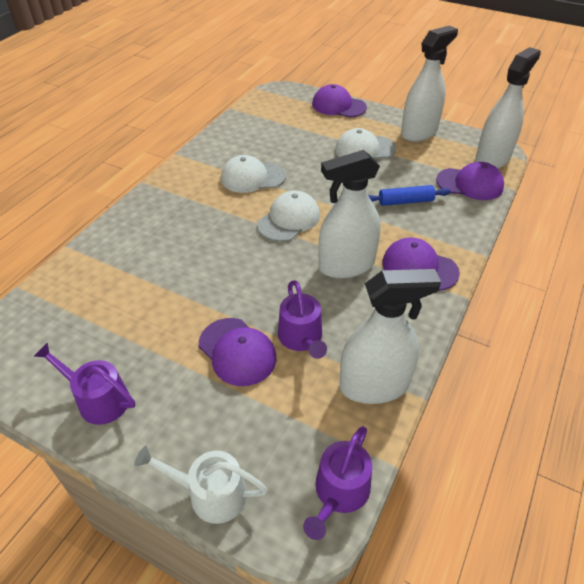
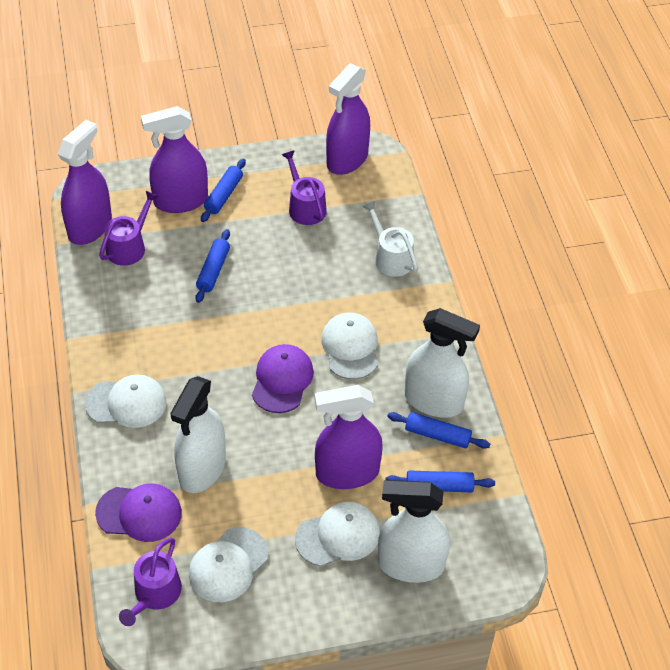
blue rolling pin: [368,185,450,206] = 1 -> [195,229,230,303] [201,159,246,222] [385,471,495,492] [387,412,490,449] = 4
purple cap: [199,318,276,386] [312,84,367,118] [382,237,460,291] [436,162,504,200] = 4 -> [95,483,182,542] [252,344,314,413] = 2
purple spray bottle: none = 0 -> [58,120,112,245] [141,106,208,213] [315,385,382,489] [326,63,370,175] = 4
white cap: [221,155,286,193] [257,191,320,242] [335,128,396,159] = 3 -> [85,375,167,428] [189,527,269,602] [295,502,380,567] [321,313,378,380] = 4
white spray bottle: [318,150,381,278] [340,269,441,404] [401,26,458,142] [475,47,541,168] = 4 -> [170,376,226,493] [378,480,450,583] [405,308,480,418] = 3

